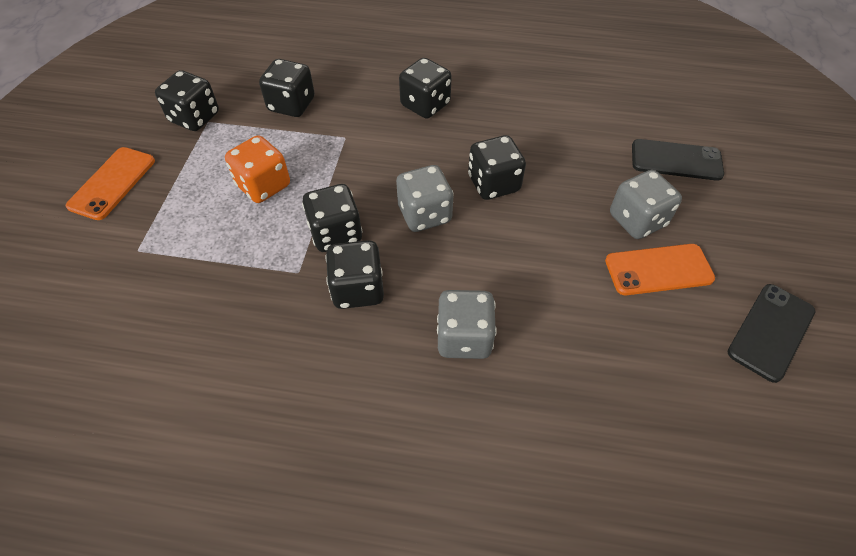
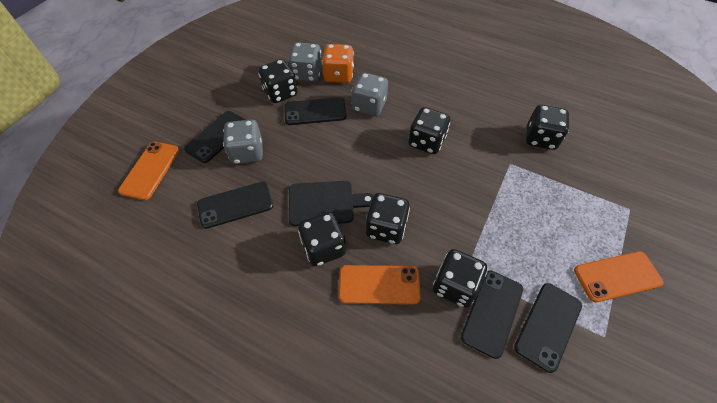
black cutting board: none = 0 -> [289,181,374,226] = 1
black phone: [632,139,724,181] [727,284,815,383] = 2 -> [184,111,246,163] [197,182,273,229] [284,97,347,125] [461,270,523,359] [514,283,582,373] = 5
orange phone: [66,147,155,220] [605,244,715,295] = 2 -> [118,142,179,200] [339,265,421,305] [574,251,663,302] = 3

